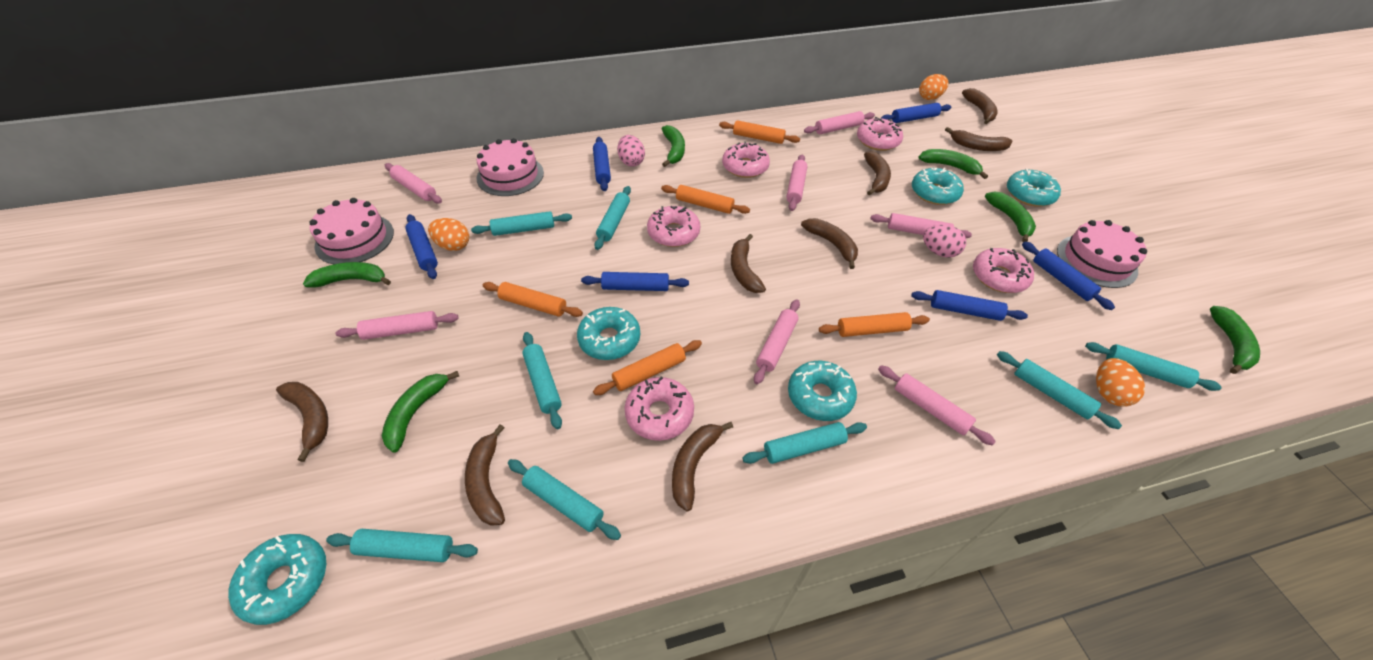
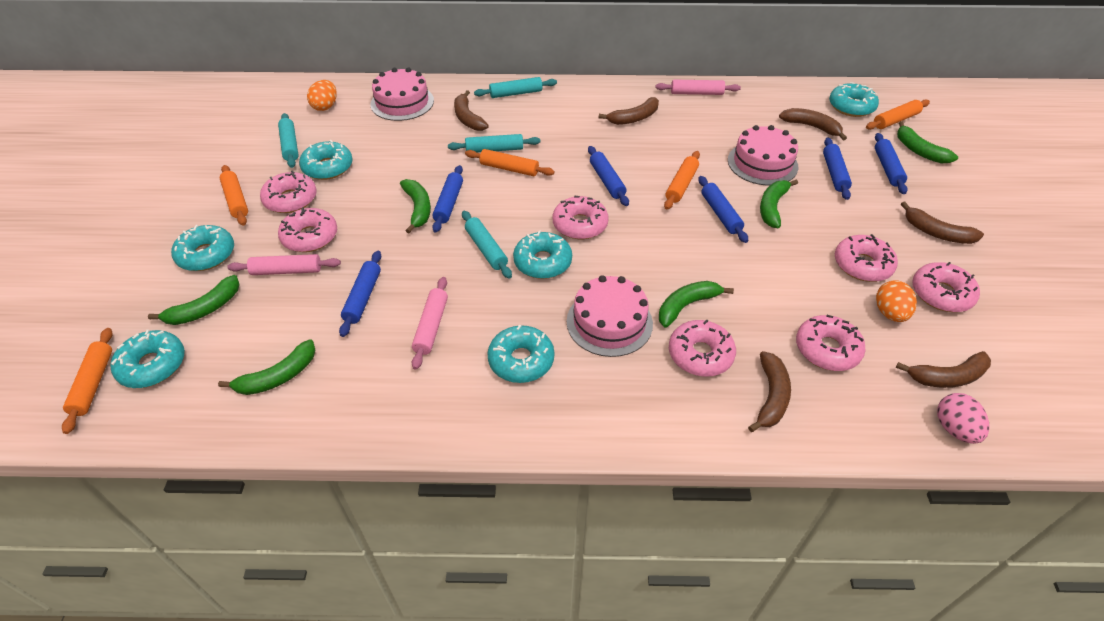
brown banana: [276,382,328,462] [465,424,505,526] [672,422,733,511] [731,234,766,293] [801,218,858,269] [864,151,891,196] [945,127,1013,151] [962,88,998,124] = 8 -> [454,90,489,131] [598,97,659,125] [748,351,791,432] [779,108,847,141] [896,351,991,388] [901,202,984,244] = 6
orange egg: [428,218,469,251] [919,74,948,100] [1096,358,1145,407] = 3 -> [307,80,337,111] [876,280,917,322] = 2
pink donut: [624,377,694,441] [647,206,700,247] [722,141,770,178] [857,117,903,151] [973,248,1034,293] = 5 -> [260,170,317,213] [278,207,337,252] [553,195,609,239] [669,319,736,377] [796,315,866,371] [835,234,898,282] [912,262,980,312] = 7
pink egg: [617,135,645,167] [923,225,966,258] = 2 -> [937,393,989,444] = 1
pink rolling pin: [336,311,459,340] [385,163,442,204] [754,299,800,384] [786,154,807,211] [804,111,875,134] [870,213,972,238] [878,366,996,446] = 7 -> [227,254,341,275] [412,277,448,370] [655,80,741,95] = 3
turquoise donut: [228,534,326,625] [577,307,640,360] [788,361,857,421] [912,168,964,205] [1007,169,1061,207] = 5 -> [110,330,185,388] [171,225,234,271] [299,140,353,180] [487,325,555,383] [513,230,572,279] [829,82,879,117] = 6
turquoise rolling pin: [326,529,478,562] [471,211,572,236] [508,459,621,540] [522,332,562,429] [594,186,631,250] [743,422,867,464] [997,351,1122,429] [1085,342,1222,391] = 8 -> [278,113,299,168] [448,134,540,153] [462,211,512,279] [474,77,557,98] = 4

